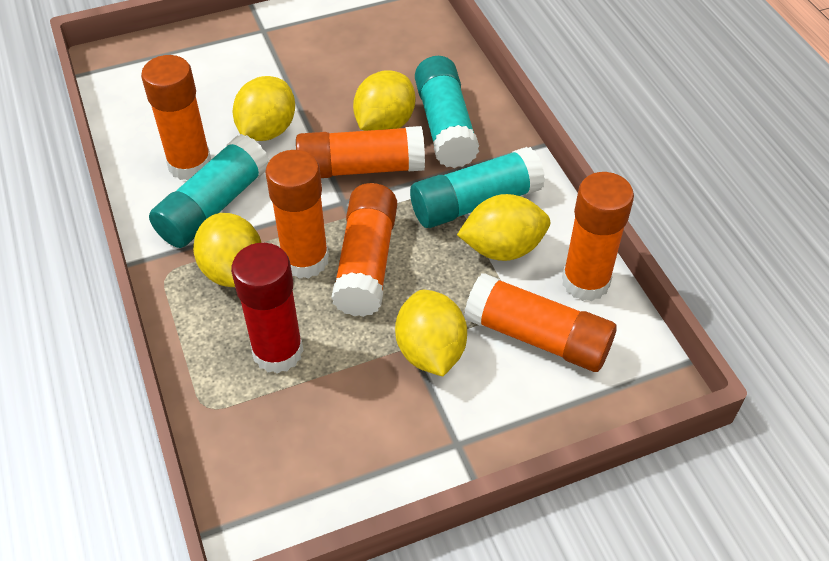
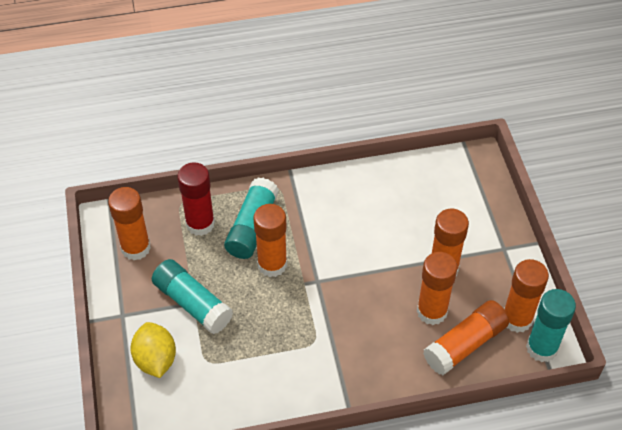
yellow lemon: [193,213,261,287] [233,76,295,141] [353,70,415,131] [395,290,467,376] [457,194,550,261] = 5 -> [131,322,176,378] = 1

